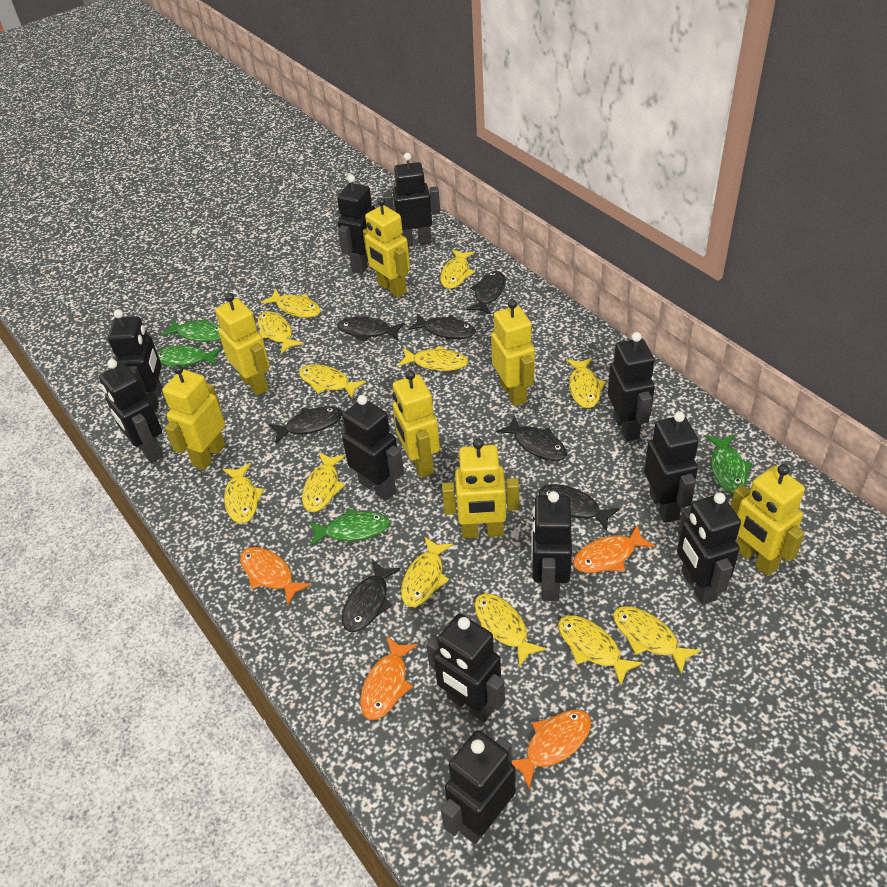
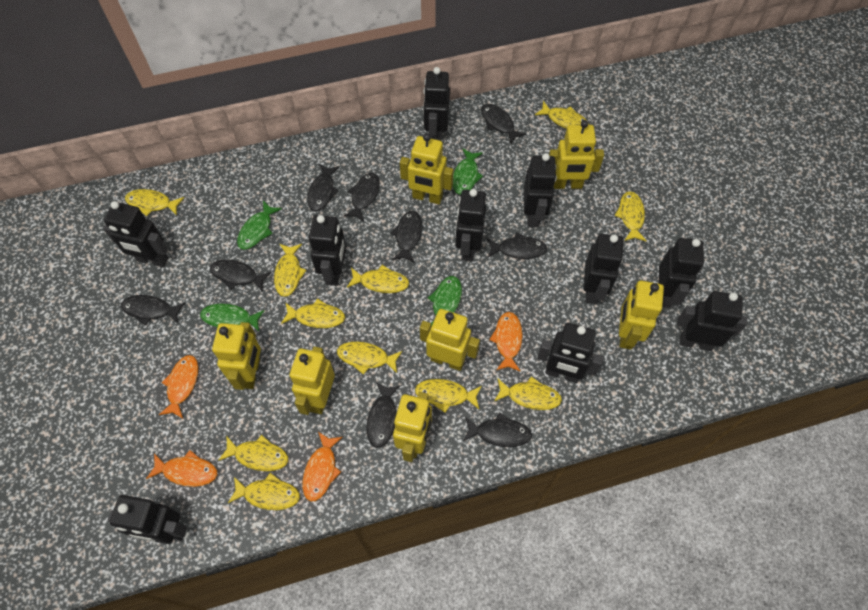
black fish: [269,407,342,443] [338,316,405,342] [342,560,401,632] [408,313,476,339] [467,271,506,314] [497,416,567,461] [539,484,620,531] = 7 -> [121,295,185,326] [210,259,271,291] [307,164,339,211] [344,173,380,222] [366,383,400,448] [391,211,422,263] [463,412,532,447] [481,104,526,145] [487,233,547,259] = 9
black robot: [99,359,163,463] [108,309,162,412] [337,174,376,274] [342,395,404,501] [383,153,440,247] [426,614,505,722] [441,730,516,844] [531,491,572,601] [608,332,655,441] [644,411,699,523] [677,492,741,605] = 11 -> [103,201,169,267] [108,495,187,544] [309,215,346,286] [423,67,450,141] [455,189,486,261] [524,153,557,228] [537,323,603,383] [583,234,624,304] [658,238,704,308] [677,291,747,351] = 10
yellow fish: [223,463,264,523] [258,311,303,354] [261,289,321,318] [299,364,366,398] [302,452,346,512] [398,346,468,371] [401,537,453,607] [440,249,475,289] [474,593,547,667] [558,615,643,686] [566,358,606,408] [613,606,701,675] = 12 -> [125,189,184,216] [218,435,288,471] [228,473,300,510] [274,244,307,297] [281,298,345,328] [337,342,402,375] [347,265,409,293] [415,379,482,413] [494,376,562,410] [535,101,589,129] [615,191,647,241] = 11

